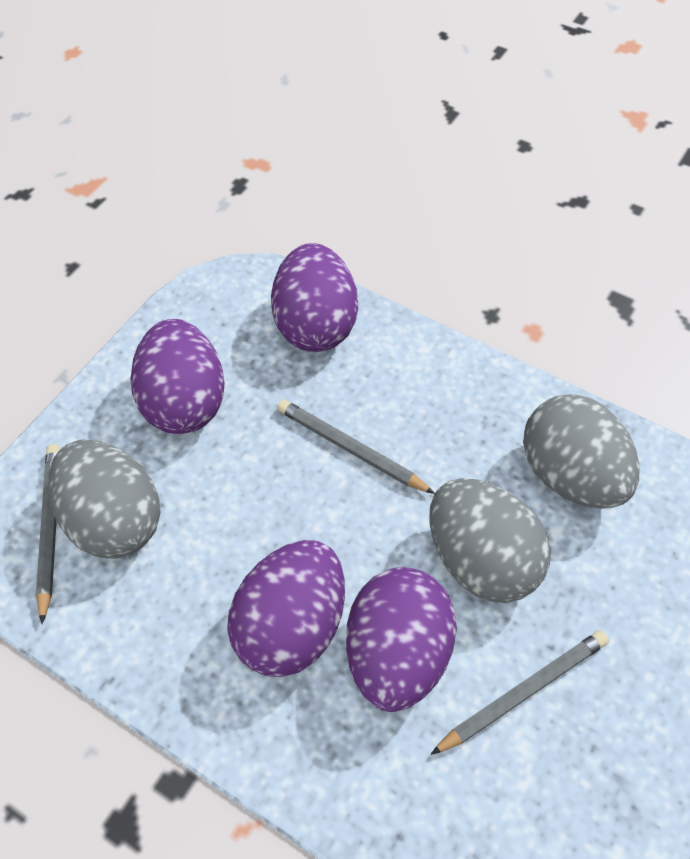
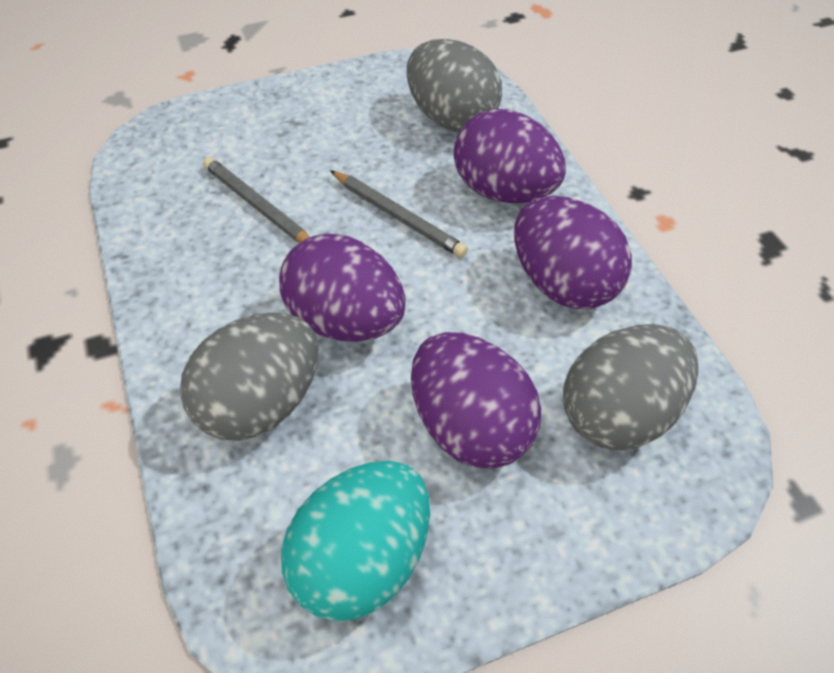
grey pencil: [36,444,61,624] [277,399,435,494] [431,630,609,755] = 3 -> [203,157,309,243] [330,170,468,258] = 2
turquoise egg: none = 0 -> [281,461,430,621] = 1

